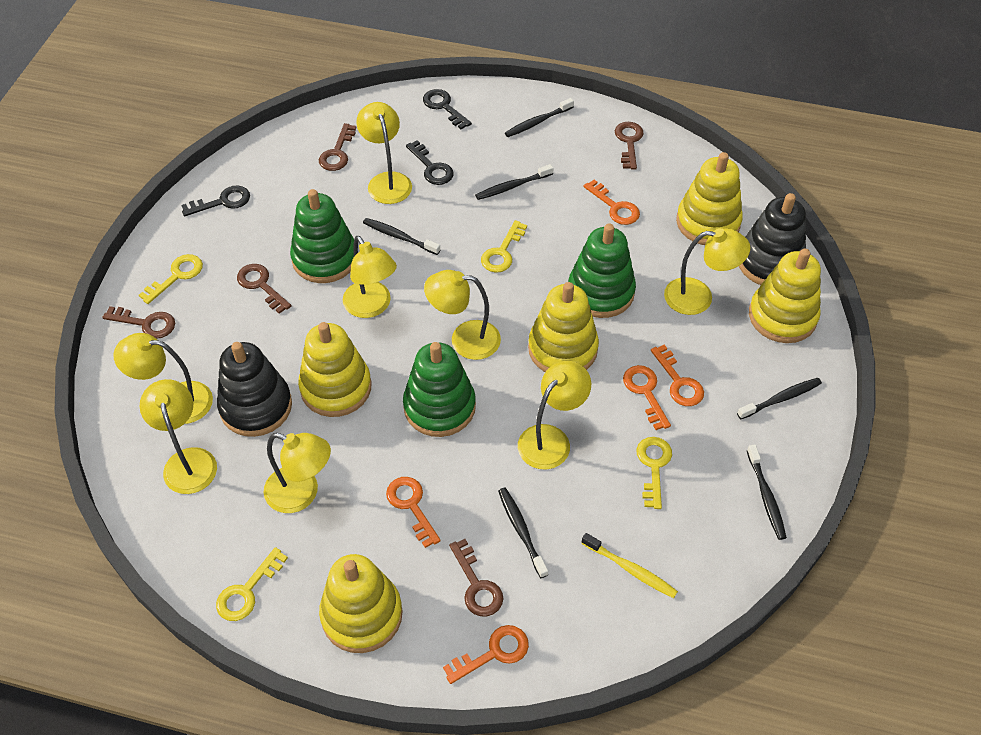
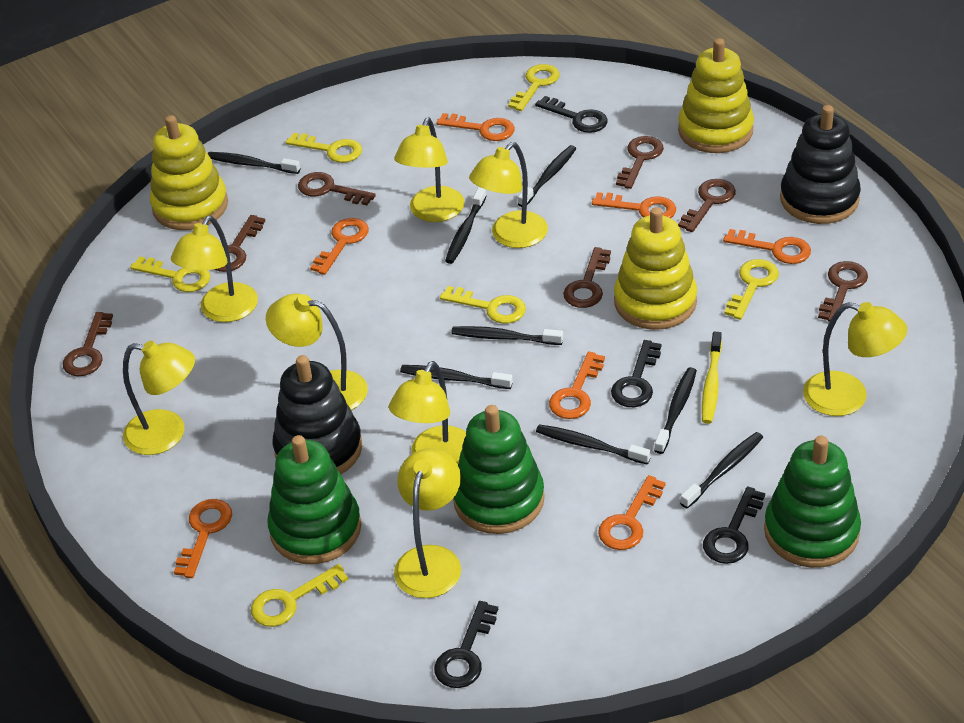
black key: [181,186,250,216] [406,140,454,185] [423,89,472,129] = 3 -> [434,601,498,688] [535,96,608,133] [611,340,661,407] [703,487,765,564] = 4
black toothbrush: [363,218,440,255] [475,164,554,200] [498,488,548,578] [505,98,574,137] [737,378,822,419] [747,444,787,540] = 6 -> [208,152,300,174] [400,365,513,389] [445,187,487,264] [451,326,563,345] [518,145,576,207] [536,424,651,464] [654,367,697,454] [680,432,763,509] = 8
brown key: [103,306,175,339] [237,264,291,314] [319,123,356,171] [449,539,503,616] [615,122,644,169] = 5 -> [63,312,113,376] [215,215,265,272] [298,172,376,205] [563,247,611,308] [616,136,664,189] [678,179,736,232] [818,261,868,322] = 7
orange key: [386,477,441,548] [443,625,529,684] [584,180,640,225] [623,365,671,430] [651,345,704,406] = 5 -> [174,499,232,578] [310,218,369,275] [436,113,515,141] [549,351,605,419] [592,192,676,218] [598,475,666,550] [723,229,811,264] = 7
yellow key: [139,254,203,304] [216,547,288,621] [481,220,527,273] [636,437,672,509] = 4 -> [130,256,210,292] [251,564,348,627] [286,133,362,163] [440,286,526,324] [508,64,560,111] [724,259,779,320] = 6
yellow stacking toy: [298,322,371,417] [319,554,403,653] [528,282,599,372] [676,152,743,245] [749,249,821,343] = 5 -> [150,115,228,230] [614,207,697,330] [678,38,754,153] = 3

